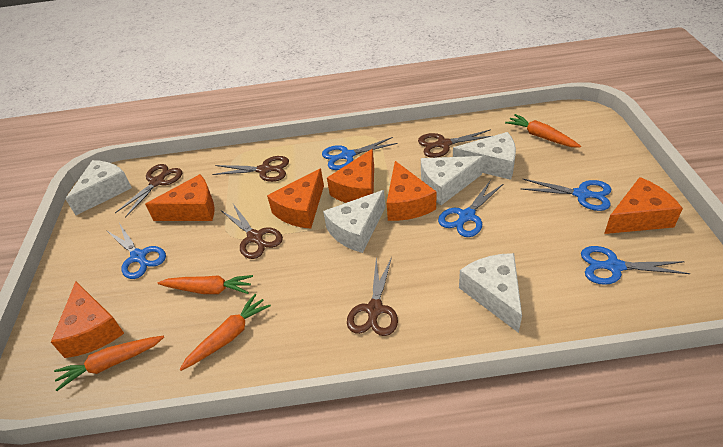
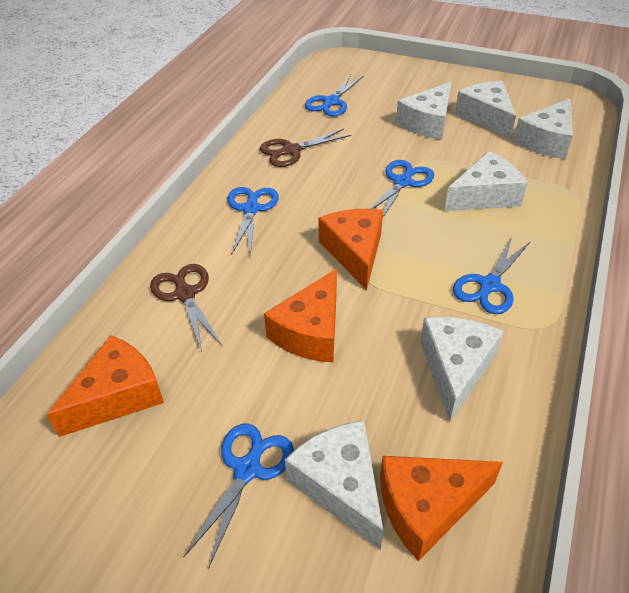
brown scissors: [115,164,182,218] [212,156,289,182] [221,204,283,259] [347,257,398,336] [418,129,491,158] = 5 -> [150,264,223,352] [260,129,351,167] = 2
orange carrot: [54,335,164,391] [158,275,253,294] [180,294,271,371] [505,114,581,148] = 4 -> none = 0
orange cheese: [51,281,124,358] [145,174,215,221] [267,168,324,229] [327,149,374,203] [387,161,436,221] [604,177,683,234] = 6 -> [46,335,164,437] [264,268,337,362] [318,209,383,290] [380,456,503,561] = 4
white cheese: [66,160,132,215] [323,190,385,253] [421,156,484,205] [453,132,516,180] [459,253,522,333] = 5 -> [285,421,383,550] [396,82,451,139] [420,317,503,422] [445,151,528,211] [455,81,516,139] [513,99,573,159] = 6

